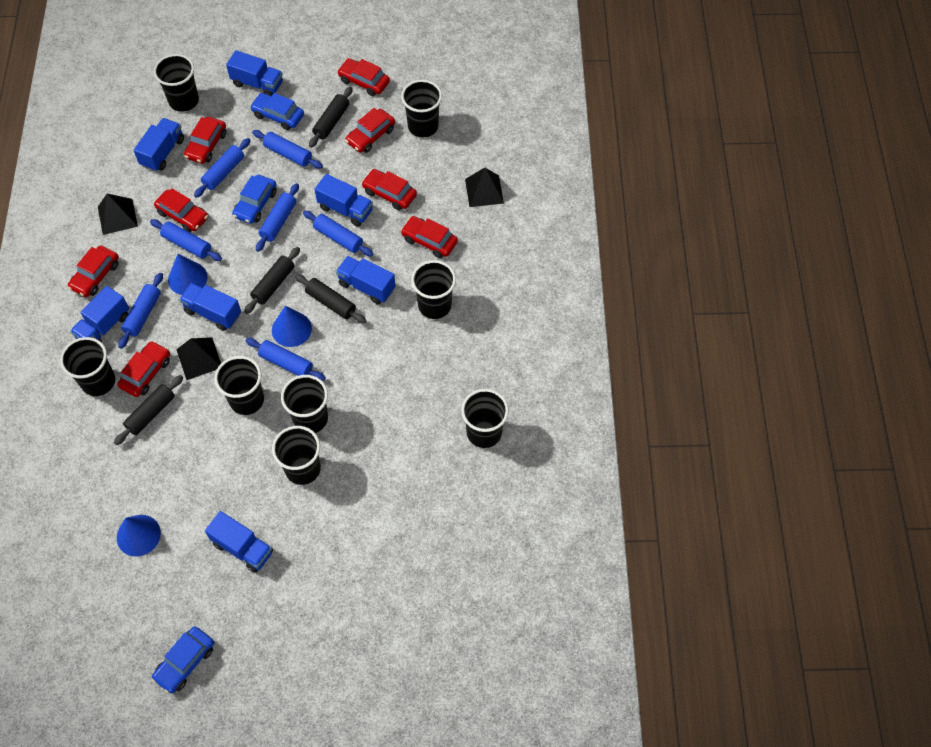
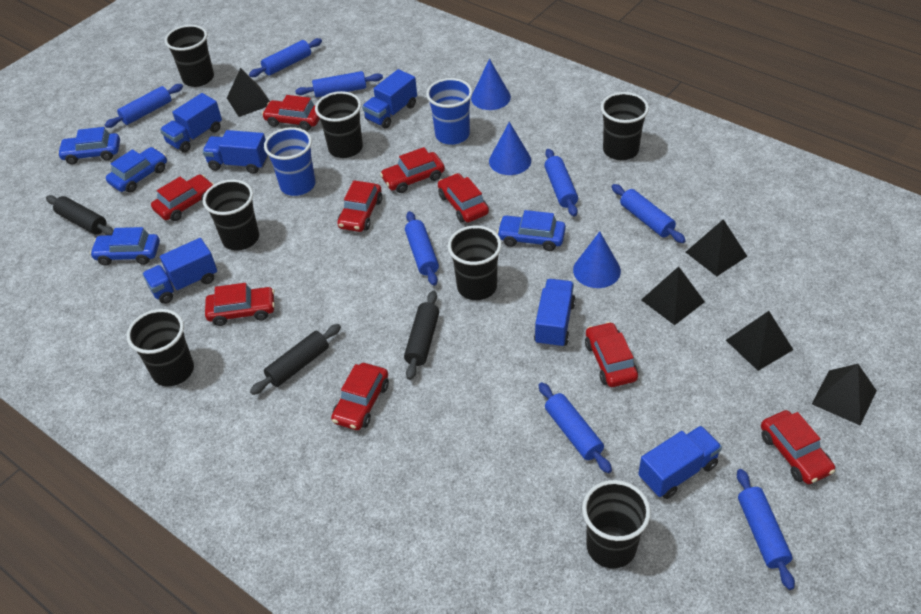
black cup: [60,337,115,396] [154,54,199,112] [214,356,264,415] [272,426,321,485] [281,375,328,433] [401,80,442,138] [411,260,456,319] [461,389,509,448] = 8 -> [127,309,194,387] [165,25,214,87] [203,179,259,251] [315,91,363,158] [448,226,502,300] [582,480,651,569] [601,92,649,160] = 7
black pyramid: [98,194,138,235] [176,337,221,380] [465,168,504,207] = 3 -> [227,68,270,117] [641,266,705,325] [686,219,747,276] [726,311,793,371] [812,364,877,425] = 5
black rolling pin: [114,375,183,445] [244,247,300,314] [295,274,366,324] [309,87,353,148] = 4 -> [46,195,114,235] [250,324,341,395] [404,290,439,380] = 3
blue car: [152,626,214,693] [232,175,277,224] [250,93,304,130] = 3 -> [57,127,120,164] [90,227,160,266] [106,147,167,193] [497,210,566,251] = 4
blue cup: none = 0 -> [264,127,315,196] [426,78,473,145] = 2
blue rolling pin: [118,273,163,349] [150,219,222,261] [194,138,251,198] [246,338,326,381] [252,130,323,169] [256,183,299,252] [303,211,373,256] = 7 -> [105,84,183,128] [249,38,322,77] [295,71,383,97] [405,211,439,286] [539,382,612,473] [544,149,578,217] [612,184,686,243] [737,469,795,590] = 8
blue truck: [70,286,129,343] [133,118,184,172] [179,283,241,331] [205,511,273,573] [226,50,283,96] [315,174,373,227] [336,256,396,304] = 7 -> [142,238,217,304] [160,93,222,153] [202,130,268,174] [362,69,417,128] [534,279,576,348] [638,426,722,499] = 6
red car: [68,245,119,297] [118,341,170,397] [154,188,208,232] [184,117,226,164] [337,58,390,96] [345,108,395,153] [361,169,417,210] [401,216,458,258] = 8 -> [151,174,214,221] [205,283,275,326] [262,95,320,131] [331,363,389,430] [337,180,382,232] [380,147,445,193] [438,173,489,223] [585,322,638,387] [761,410,835,484] = 9

